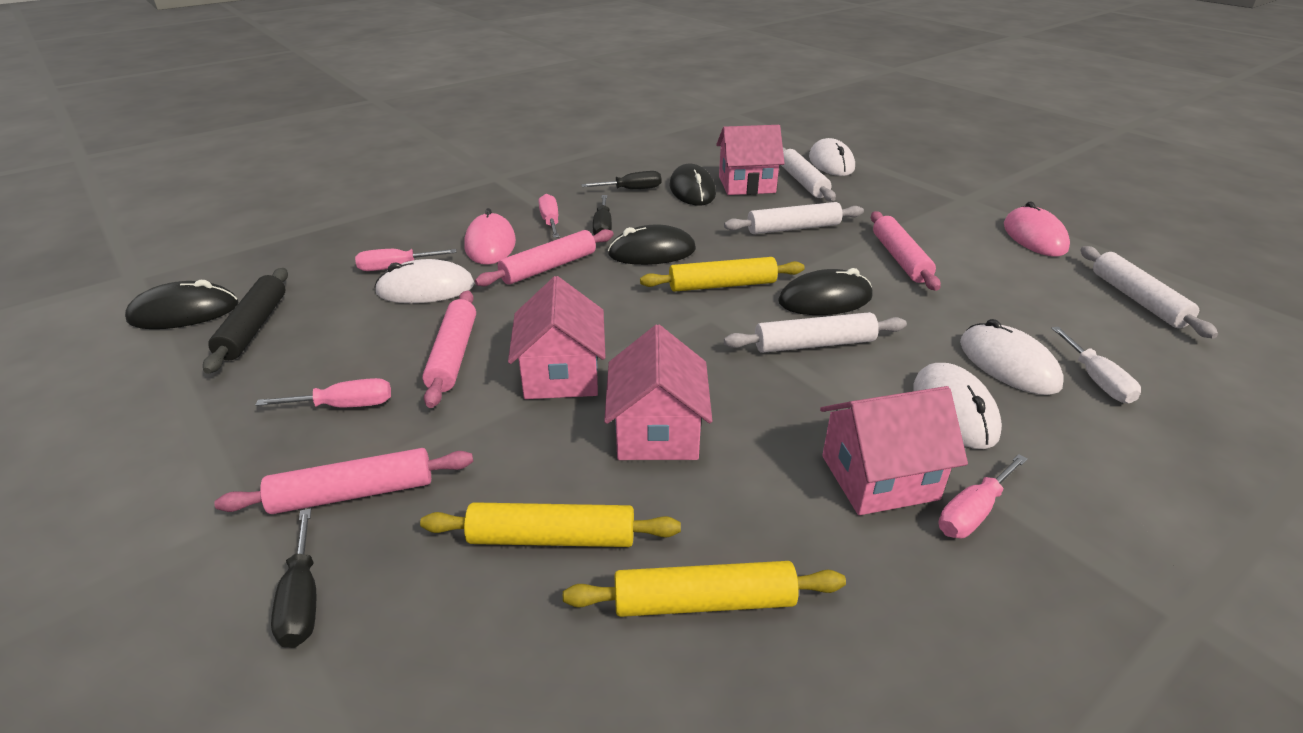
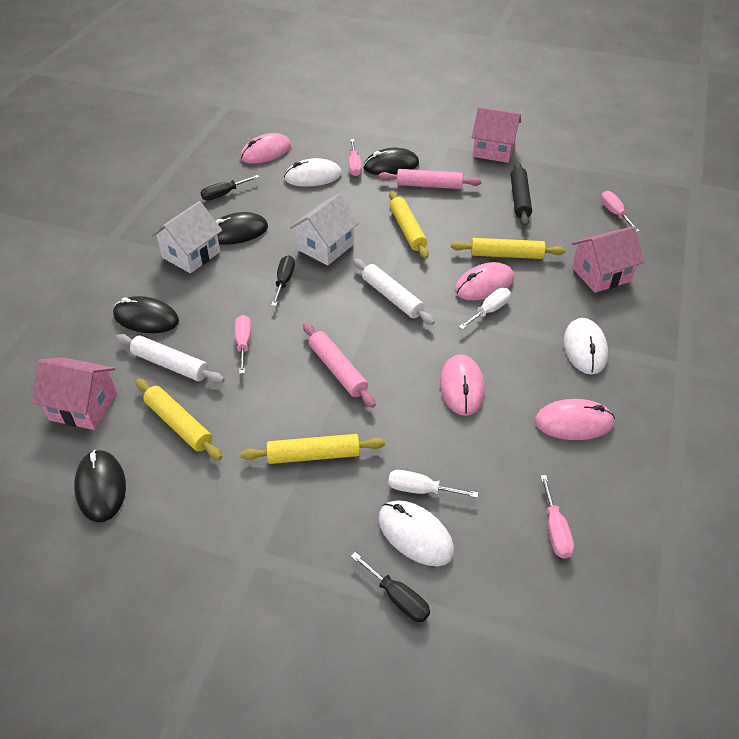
pink house: [508,276,606,399] [604,325,712,460] [716,125,785,195] [820,386,968,515] = 4 -> [31,357,117,430] [472,107,521,163] [572,226,644,293] = 3
pink mouse: [464,208,516,265] [1004,201,1070,257] = 2 -> [240,133,291,164] [440,354,485,416] [455,262,514,300] [535,399,615,440] = 4
pink rolling pin: [214,448,473,514] [422,290,476,408] [475,229,614,287] [871,211,941,291] = 4 -> [303,323,376,408] [379,169,482,189] = 2
white house: none = 0 -> [151,201,222,273] [290,194,359,265] = 2
white mouse: [375,259,474,303] [809,138,855,176] [914,363,1002,449] [960,319,1064,395] = 4 -> [284,158,342,187] [378,500,454,566] [564,318,608,374] = 3
white rolling pin: [724,202,864,234] [724,312,907,353] [781,147,836,201] [1081,246,1218,339] = 4 -> [116,334,224,383] [353,259,435,325] = 2
white screwdriver: [1051,327,1141,403] = 1 -> [388,470,478,498] [459,288,511,330] = 2
yellow rolling pin: [420,502,681,547] [563,561,846,617] [640,257,805,292] = 3 -> [136,379,222,460] [240,434,385,464] [389,191,429,259] [451,238,565,259] = 4

